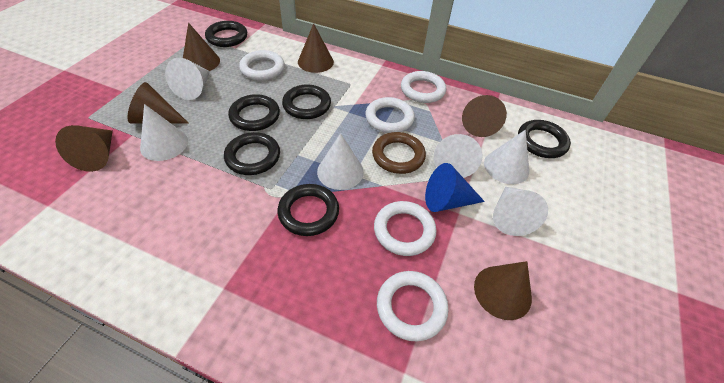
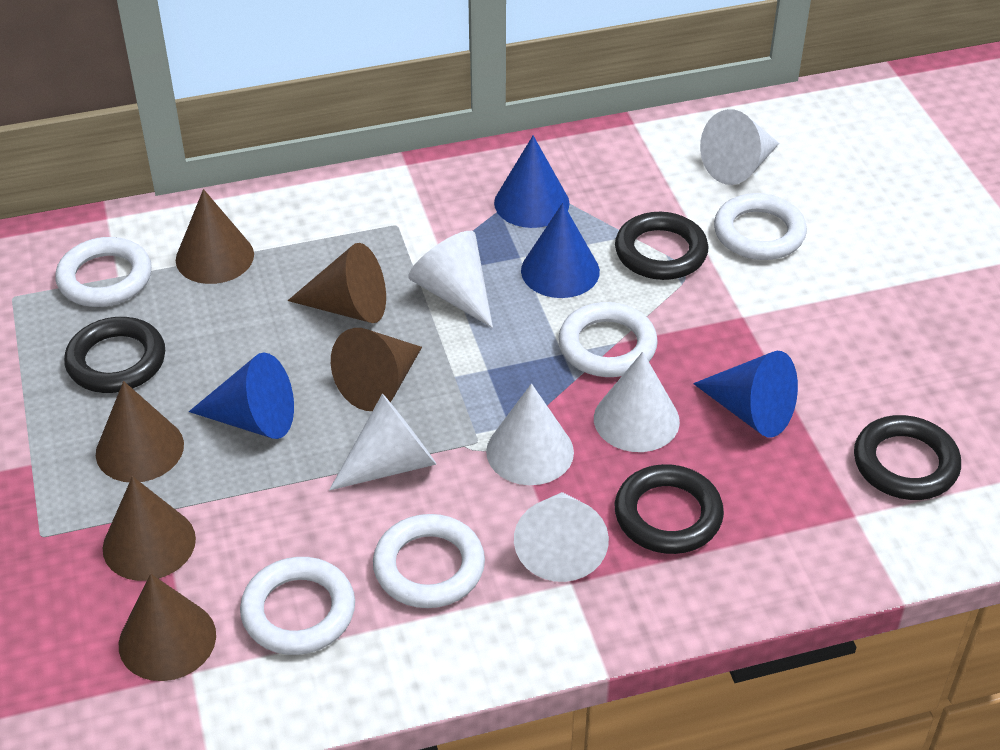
black ring: [205,21,247,47] [224,132,280,175] [228,94,280,131] [277,184,339,236] [282,84,331,119] [518,120,571,158] = 6 -> [64,317,165,393] [615,212,708,280] [615,464,724,554] [854,415,961,500] = 4
blue cone: [425,163,485,212] = 1 -> [189,353,294,439] [494,136,570,228] [521,203,600,298] [693,351,798,437] = 4
brown ring: [372,132,426,174] = 1 -> none = 0

